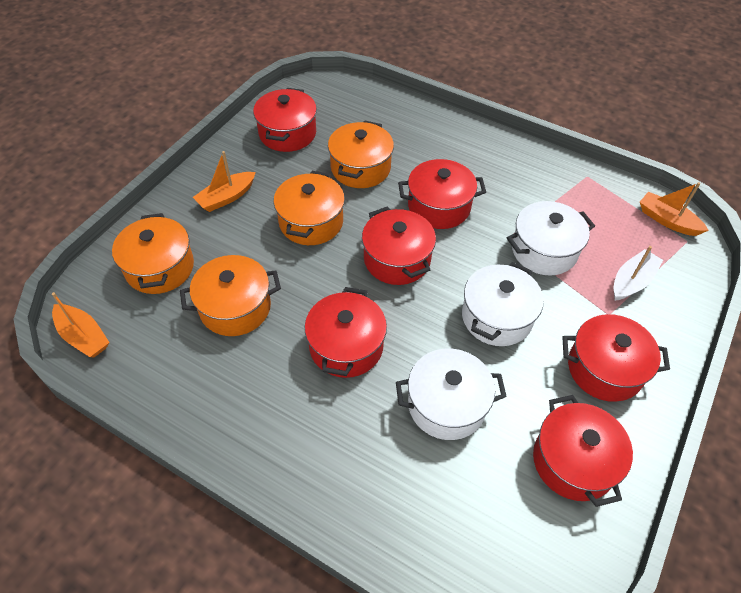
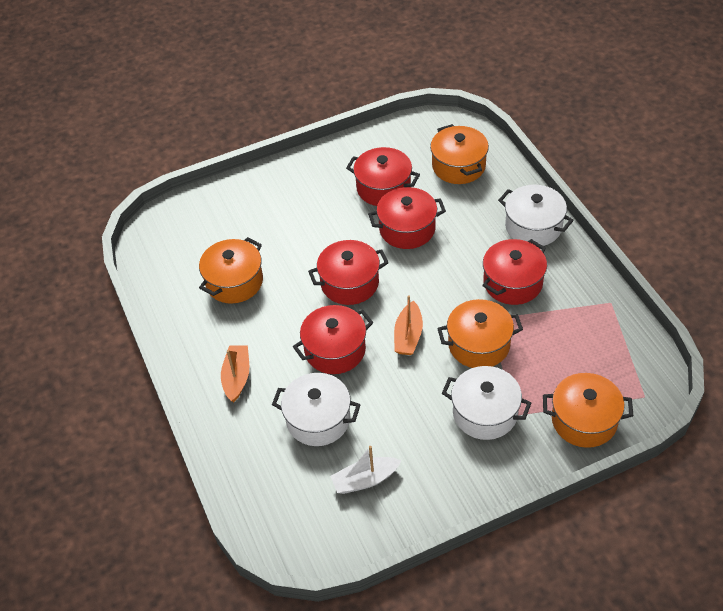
orange boat: [52,292,110,357] [193,151,256,212] [640,182,709,236] = 3 -> [221,345,249,402] [394,295,423,355] = 2
red pot: [253,88,317,152] [305,287,387,378] [362,207,436,285] [398,159,486,229] [533,395,633,507] [562,314,670,402] = 6 -> [293,305,373,374] [308,240,389,305] [346,147,420,206] [368,187,446,249] [482,239,547,305] = 5

